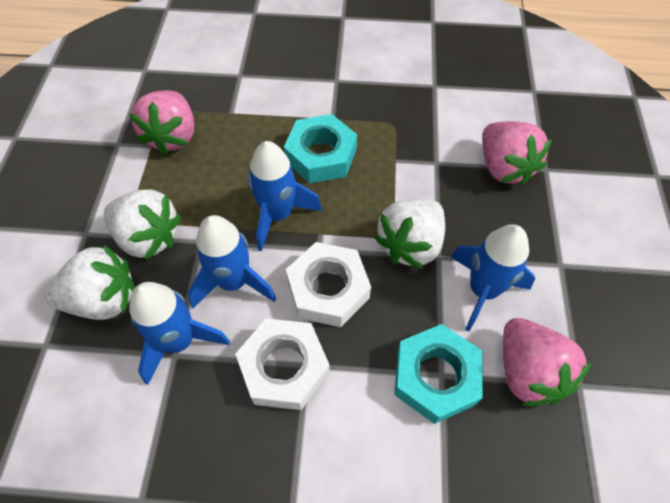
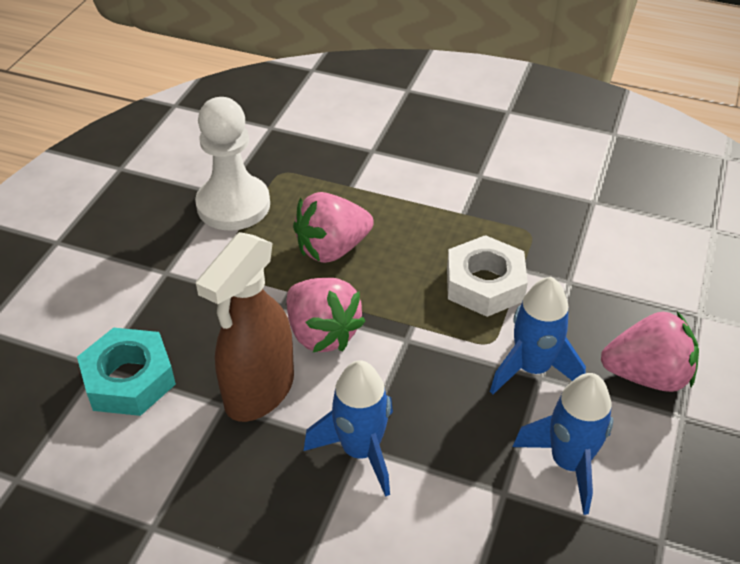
blue rocket: [129,282,230,385] [188,215,276,308] [248,141,322,251] [451,225,535,331] = 4 -> [304,360,393,497] [490,277,586,394] [513,373,613,515] = 3
brown spray bottle: none = 0 -> [196,232,294,422] = 1
turquoise nut: [284,114,357,183] [395,324,483,424] = 2 -> [77,328,176,416] = 1
white nut: [235,318,330,410] [286,242,371,327] = 2 -> [447,235,528,317] = 1
white pawn: none = 0 -> [195,97,270,230] = 1
white strawberry: [45,245,135,320] [104,189,182,260] [374,199,445,269] = 3 -> none = 0

